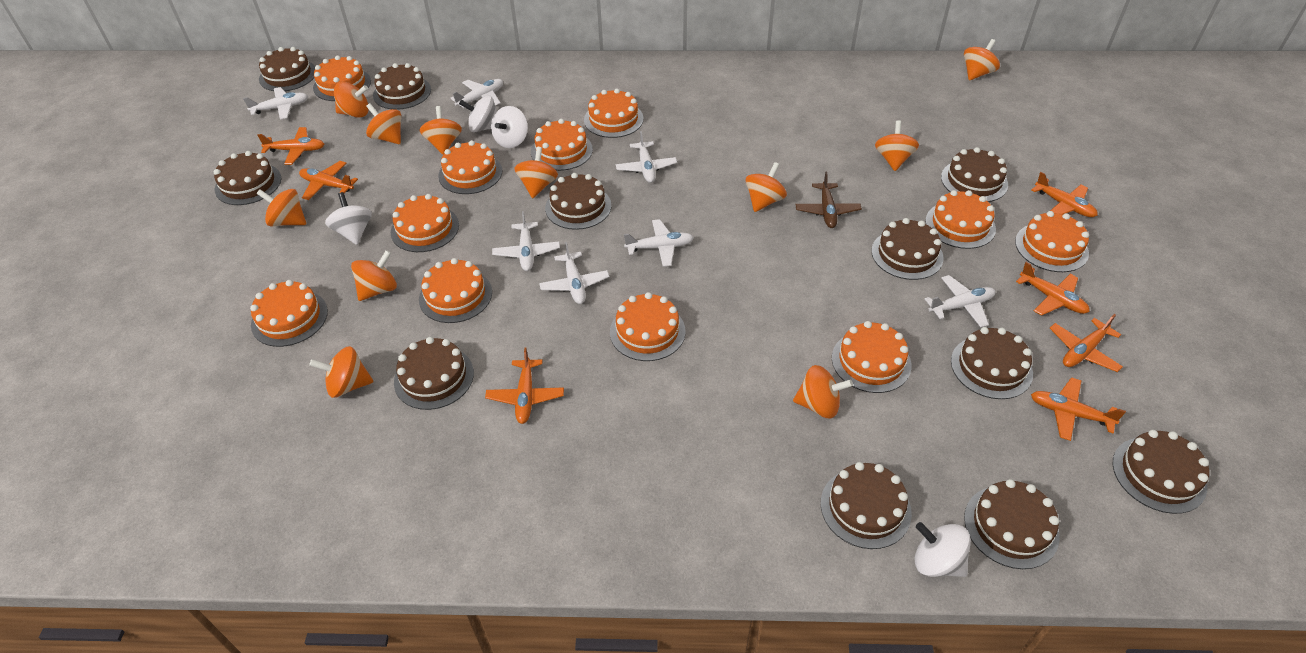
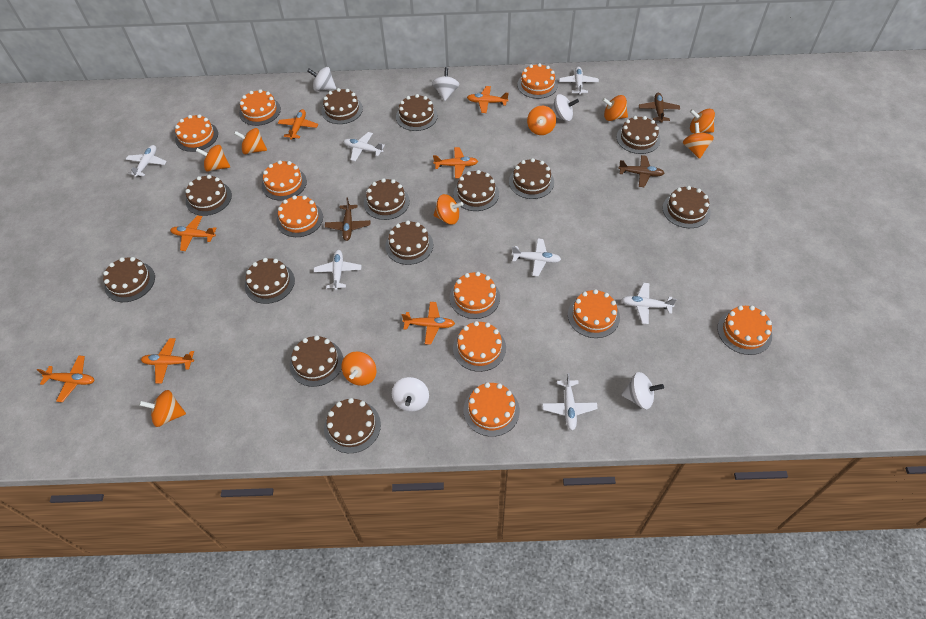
brown cake: [214,151,281,205] [259,47,315,91] [373,63,431,110] [394,337,474,410] [545,173,611,230] [821,462,912,549] [871,218,944,280] [941,147,1008,202] [951,327,1033,399] [964,479,1060,569] [1113,430,1209,514] = 11 -> [103,257,155,302] [185,175,232,216] [245,258,295,304] [290,335,343,387] [321,88,363,124] [324,398,381,453] [364,178,410,220] [385,220,433,265] [396,94,438,131] [453,170,499,211] [509,158,554,199] [617,116,661,154] [663,186,711,228] = 13
brown plane: [795,171,862,228] = 1 -> [325,197,370,241] [618,155,664,187] [639,93,680,123] = 3
orange cake: [250,280,328,347] [313,55,371,101] [390,194,459,252] [419,258,492,323] [438,140,502,194] [531,119,593,171] [584,89,644,138] [610,292,686,361] [832,321,911,393] [925,190,996,249] [1015,211,1089,272] = 11 -> [175,114,218,152] [239,89,281,126] [262,160,307,201] [276,195,323,237] [450,272,500,319] [453,321,506,372] [464,382,520,437] [517,63,558,99] [568,289,620,338] [717,305,772,355] = 10
orange spinning top: [257,189,306,226] [309,346,374,398] [334,82,369,118] [351,250,397,301] [366,103,401,144] [419,106,462,155] [514,147,558,198] [745,162,787,212] [793,365,853,418] [875,120,919,171] [964,39,1000,81] = 11 -> [139,390,186,427] [196,145,230,172] [234,128,267,154] [341,351,376,386] [434,194,463,225] [527,106,556,135] [602,95,628,121] [683,123,714,159] [690,109,715,134] = 9
white spinning top: [325,192,372,245] [459,96,497,132] [491,106,528,148] [914,522,971,577] = 4 -> [307,67,336,91] [392,377,429,412] [432,67,459,101] [552,94,579,121] [622,372,664,409] = 5

